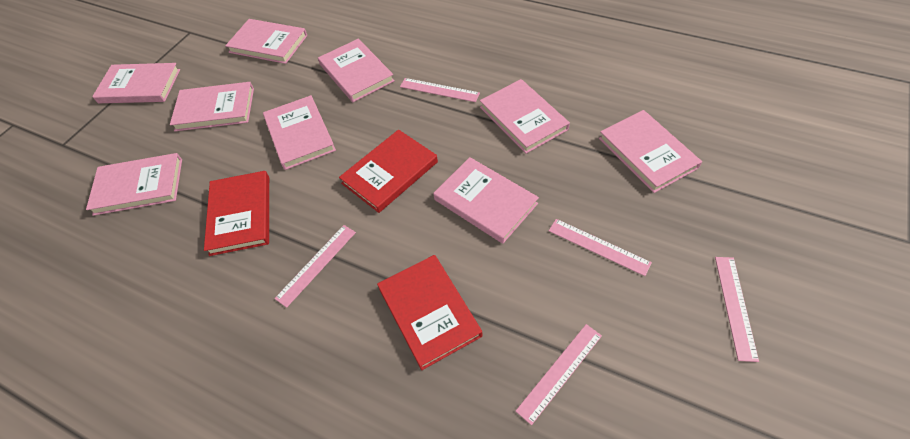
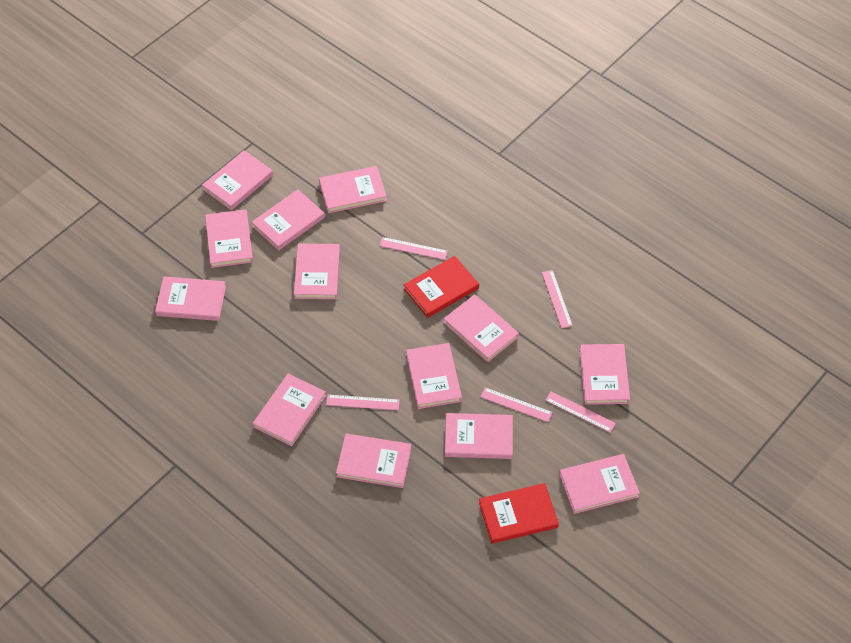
pink book: [86,153,182,216] [92,63,180,103] [170,82,254,131] [225,19,307,64] [263,95,336,170] [318,39,395,102] [433,157,539,244] [480,79,570,154] [599,110,702,193] = 9 -> [155,276,226,321] [202,150,273,210] [205,209,253,268] [252,189,325,251] [253,374,326,446] [294,244,340,299] [319,166,387,213] [336,434,411,488] [406,343,462,409] [444,294,519,362] [445,413,513,459] [559,454,640,514] [580,344,630,405] = 13
red book: [204,171,269,256] [339,129,438,213] [377,255,482,370] = 3 -> [404,256,479,318] [479,483,559,544] = 2

